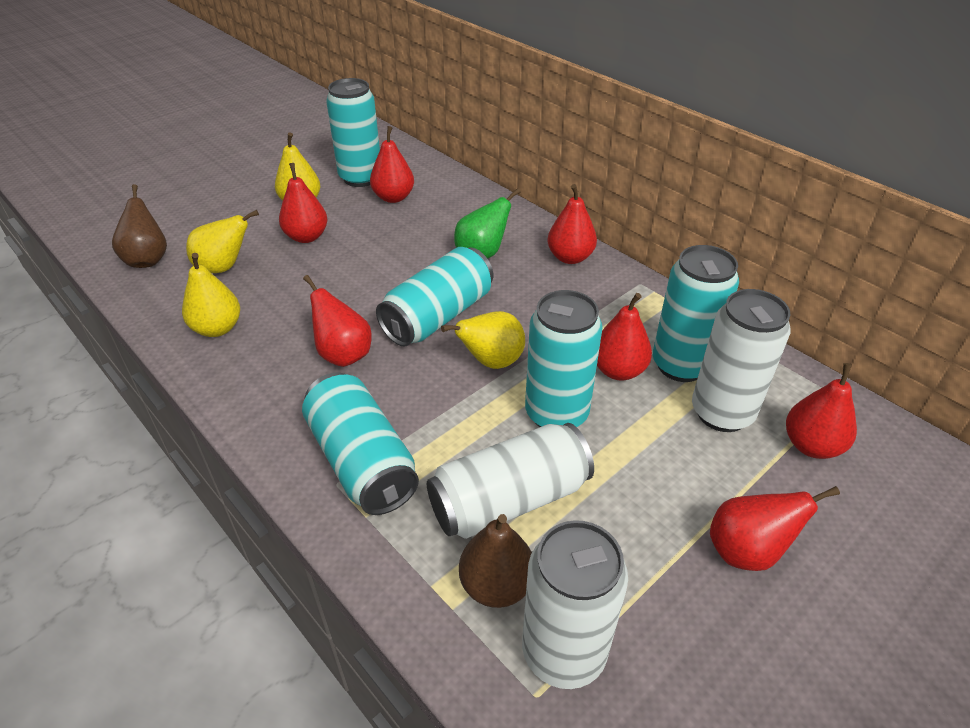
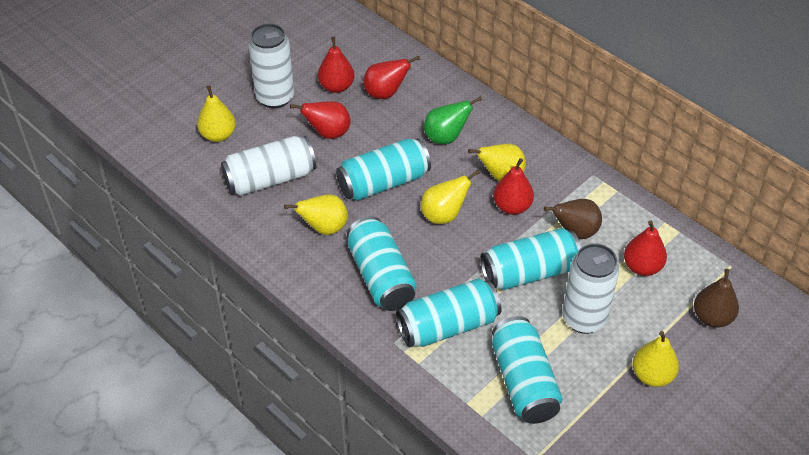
red pear: [279,163,328,243] [303,275,372,367] [370,126,414,203] [547,184,597,264] [597,293,652,381] [710,486,840,571] [786,363,857,459] = 7 -> [290,101,351,139] [318,37,354,93] [363,56,420,99] [493,158,534,215] [624,221,667,276] = 5
yellow pear: [182,253,240,337] [186,210,259,273] [275,132,320,201] [441,311,525,369] = 4 -> [197,85,236,142] [284,194,348,235] [421,170,480,224] [468,144,526,181] [633,331,679,387] = 5

